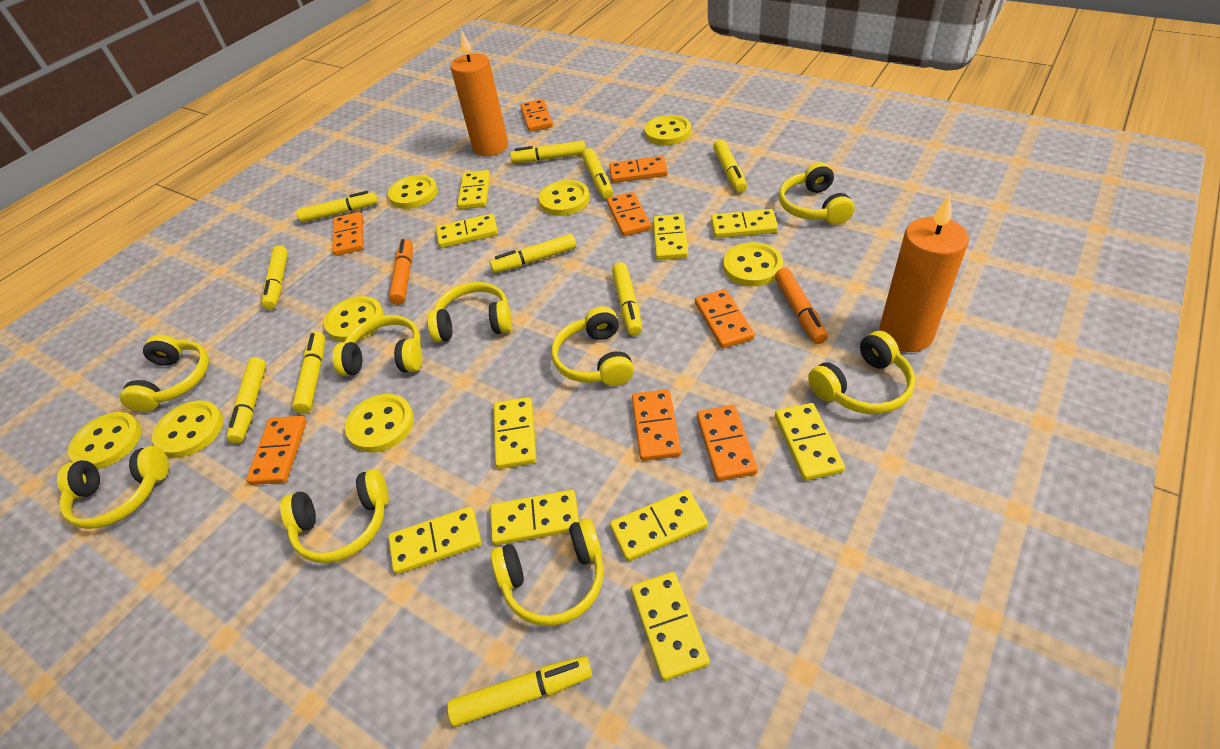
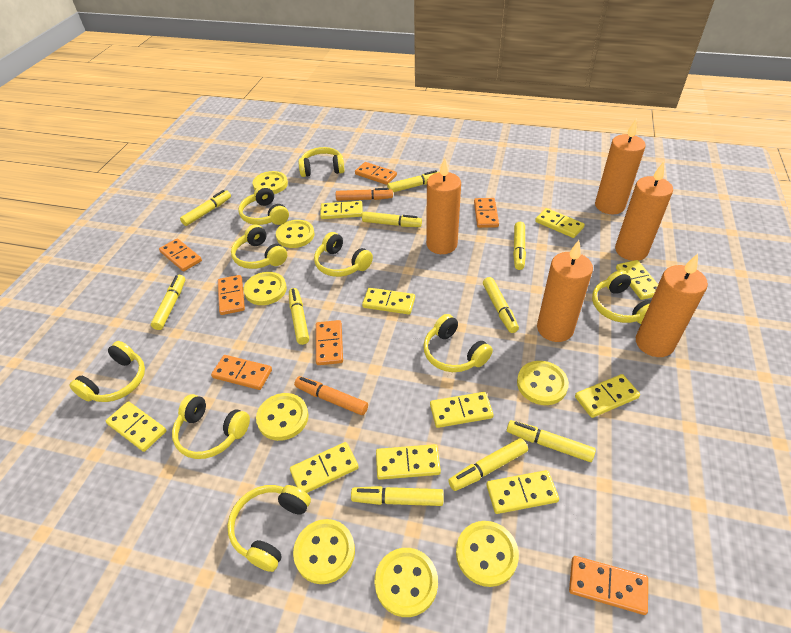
orange candle: [451,30,508,156] [879,194,969,352] = 2 -> [426,158,461,254] [537,240,593,342] [595,119,646,214] [615,162,673,261] [636,254,708,357] = 5
orange domino: [246,416,307,485] [332,212,364,256] [521,99,553,132] [607,192,651,236] [609,156,668,183] [632,389,681,461] [695,289,755,348] [697,405,758,481] = 8 -> [159,238,202,272] [211,355,272,390] [218,275,245,315] [316,320,343,365] [355,162,397,185] [474,198,499,228] [569,556,648,615] = 7

